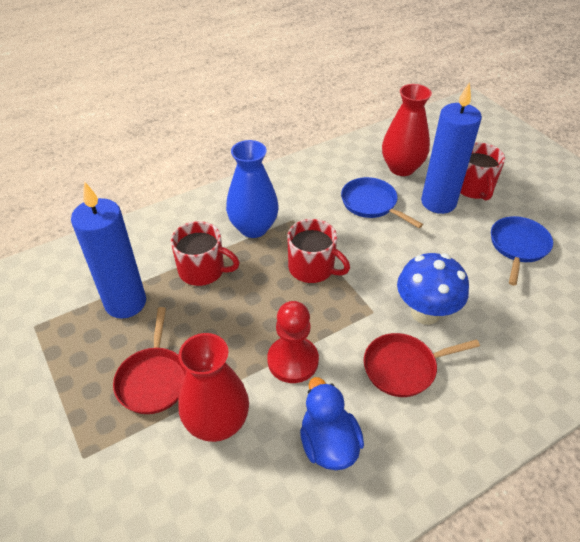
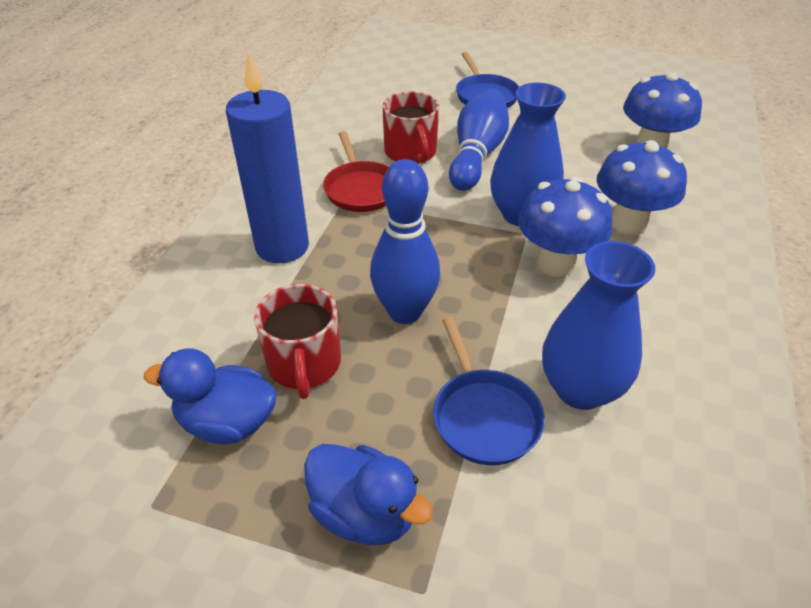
blue bowling pin: none = 0 -> [370,159,440,324] [449,88,509,191] = 2
blue candle: [71,181,146,319] [421,82,482,214] = 2 -> [226,51,309,263] = 1
blue duck: [300,377,364,470] = 1 -> [144,348,277,444] [304,444,433,545] = 2
blue mushroom: [397,253,469,325] = 1 -> [518,177,612,277] [597,140,687,235] [623,73,702,149] = 3
blue vase: [226,140,279,238] = 1 -> [490,83,566,226] [542,241,655,410] = 2
red mug: [171,221,240,286] [287,219,350,283] [460,143,505,201] = 3 -> [254,284,341,399] [382,91,439,164] = 2
red pan: [113,307,187,414] [364,333,480,397] = 2 -> [323,131,389,212] = 1
red pawn: [267,301,319,383] = 1 -> none = 0
red vase: [178,333,249,442] [382,84,432,176] = 2 -> none = 0

